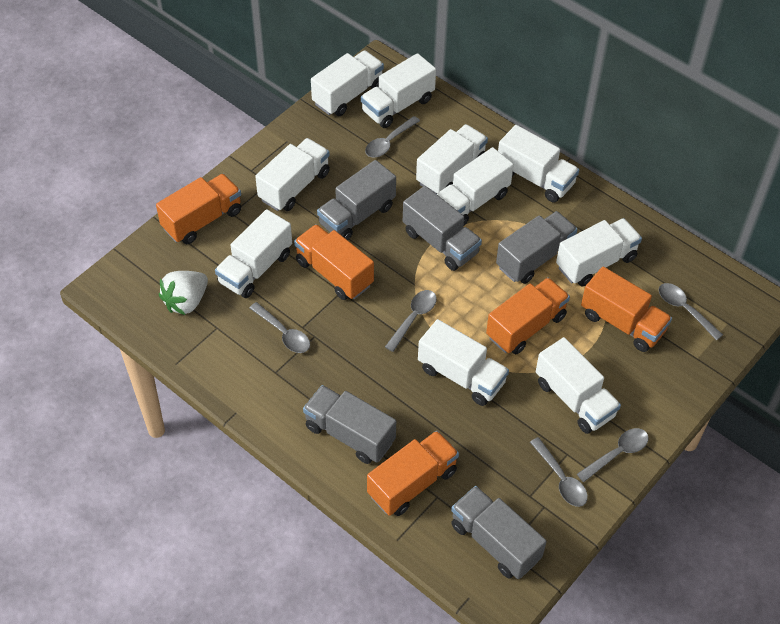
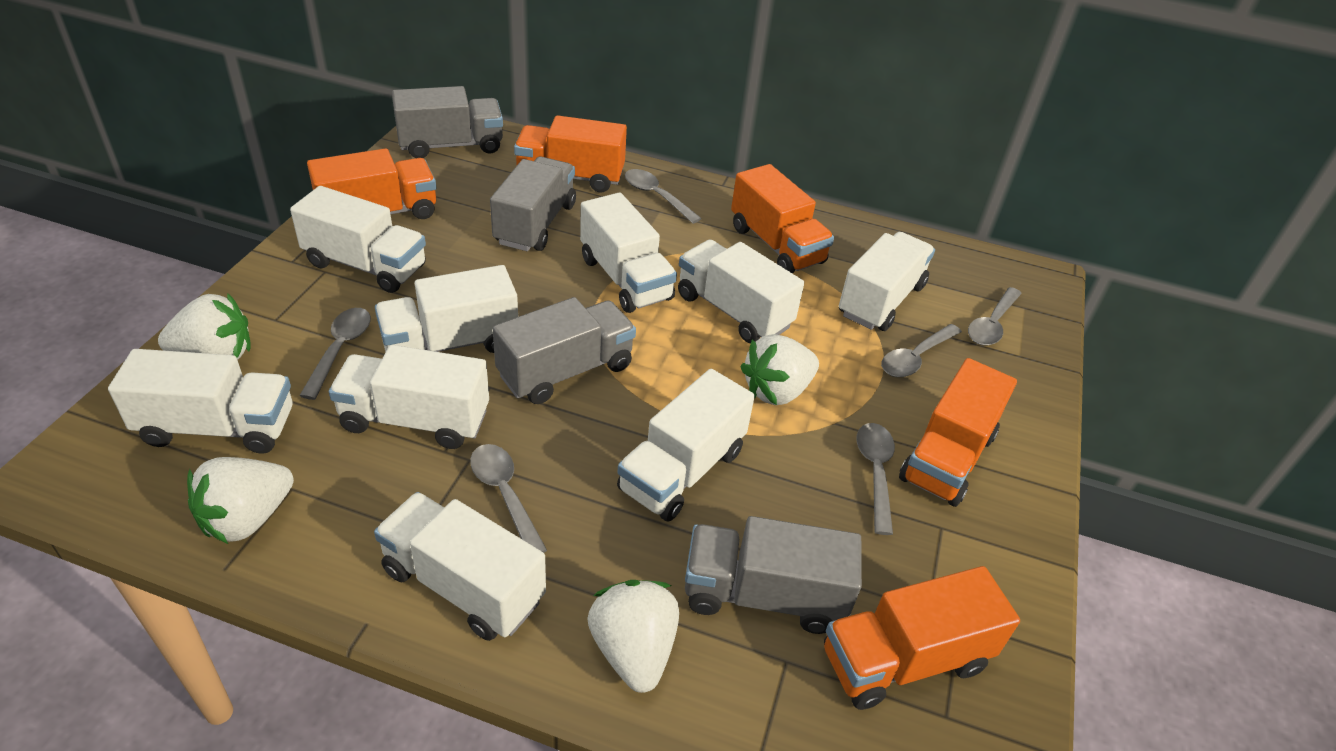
grey truck: [303,385,396,464] [317,160,396,240] [403,186,482,271] [451,486,547,579] [496,211,578,284] = 5 -> [392,86,503,158] [490,157,576,251] [492,297,636,404] [685,516,862,634] = 4
white strawberry: [159,271,208,315] = 1 -> [158,294,251,360] [187,457,294,544] [587,580,679,693] [740,334,819,405] = 4
white truck: [215,209,292,298] [255,138,330,211] [311,50,384,116] [361,53,436,128] [416,124,488,194] [418,319,509,406] [437,147,514,225] [498,125,579,202] [536,337,621,434] [556,218,642,286] = 10 -> [108,349,293,454] [290,186,426,293] [329,345,489,449] [374,492,546,641] [375,265,518,353] [580,192,677,313] [617,369,755,522] [678,239,804,343] [839,232,935,331] = 9

